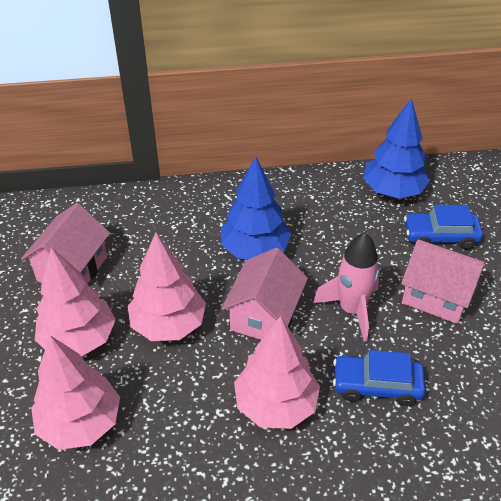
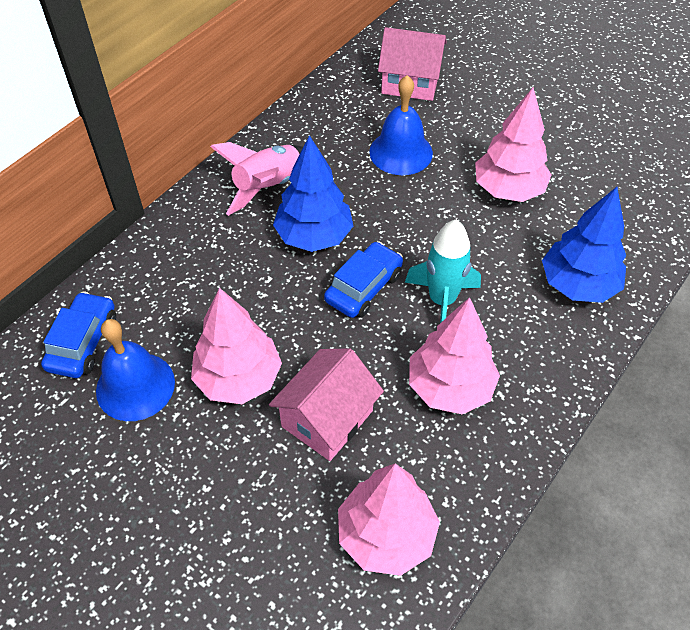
blue bell: none = 0 -> [96,319,175,421] [369,75,433,175] = 2
pink house: [21,203,110,284] [221,248,308,340] [401,239,485,324] = 3 -> [269,348,384,461] [378,27,447,101] = 2
turquoise rocket: none = 0 -> [405,220,481,323] = 1

